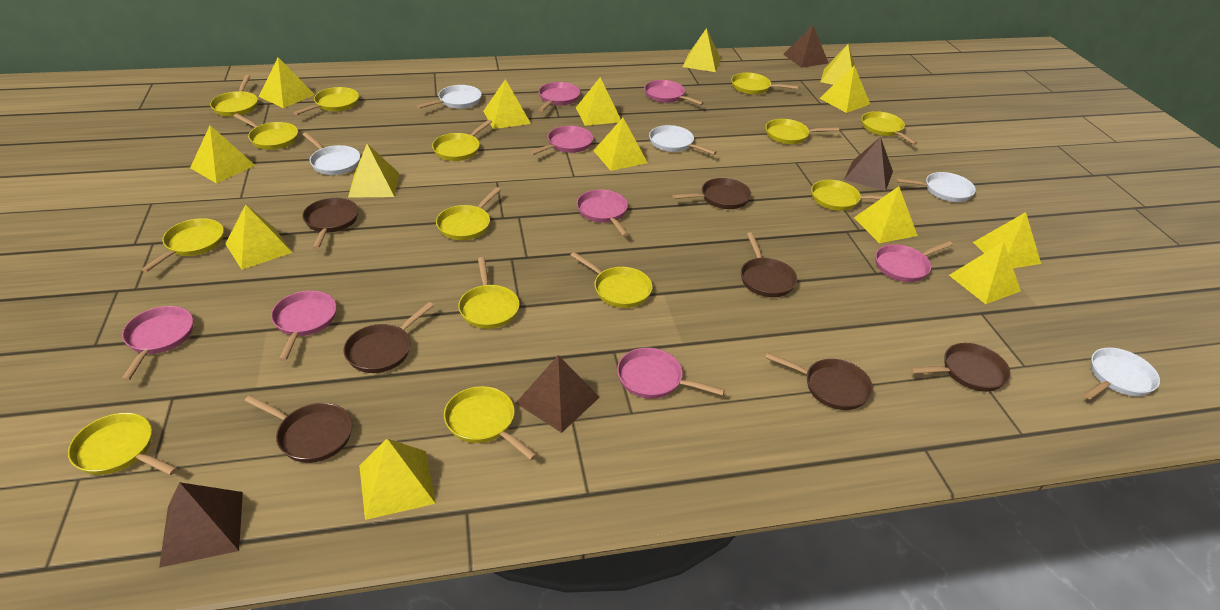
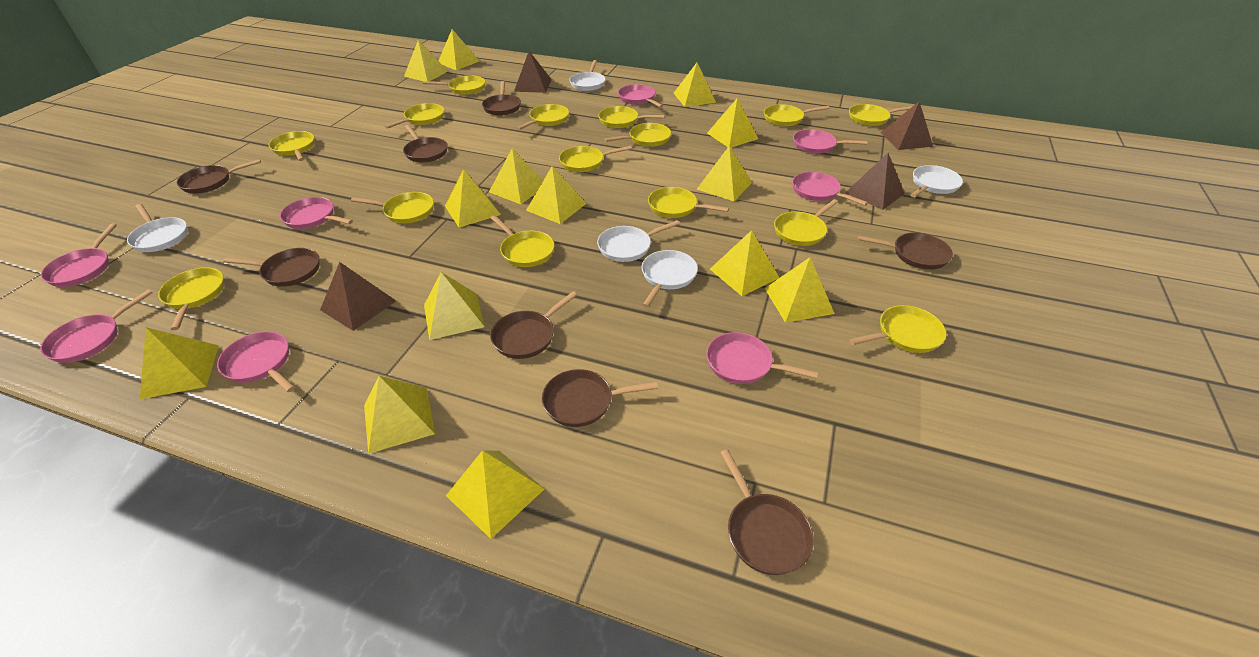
brown pan: [245,395,352,463] [302,198,358,249] [343,302,434,373] [672,178,751,209] [741,232,797,297] [765,352,873,410] [910,343,1011,392] = 7 -> [177,159,261,193] [223,248,320,287] [403,125,448,163] [482,81,521,116] [490,291,577,359] [542,369,658,427] [720,449,814,575] [858,232,953,270] = 8
yellow pan: [68,413,177,475] [141,218,224,272] [210,75,258,117] [234,114,298,150] [293,87,359,115] [432,120,492,161] [436,187,501,240] [444,386,537,460] [458,257,520,329] [570,252,653,308] [731,73,799,95] [765,119,839,144] [811,180,884,211] [862,111,917,145] = 14 -> [158,267,224,330] [269,131,314,161] [351,192,434,223] [385,103,444,129] [423,75,485,95] [491,215,554,267] [517,104,569,130] [559,146,632,172] [598,106,665,128] [604,123,671,147] [648,187,729,218] [764,104,829,127] [774,199,838,246] [849,104,913,126] [849,305,946,353] = 15

